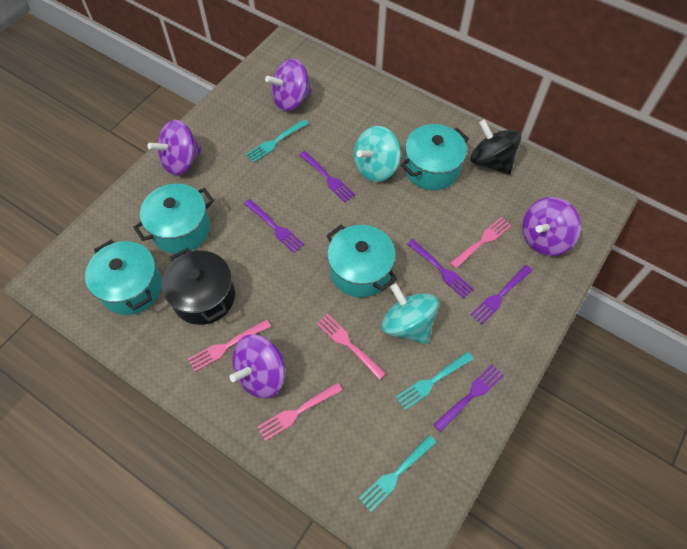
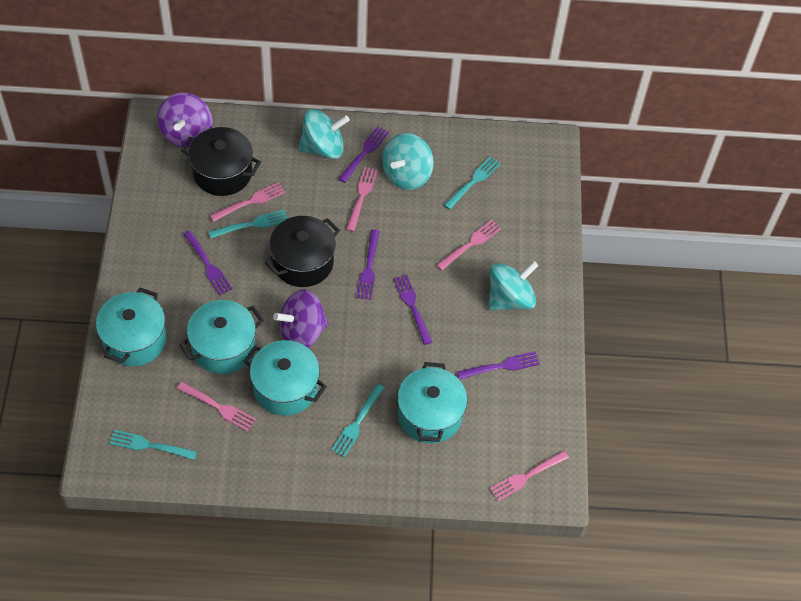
black pot: [161,248,235,325] = 1 -> [181,127,261,196] [265,216,340,287] = 2
black spinning top: [471,120,521,175] = 1 -> none = 0
pink fork: [188,320,271,372] [258,382,343,441] [317,314,386,380] [450,217,512,269] = 4 -> [177,382,256,431] [210,182,285,222] [346,167,378,232] [436,220,502,271] [489,451,569,501] = 5
purple spinning top: [148,120,202,175] [229,334,285,398] [265,59,312,111] [522,197,581,256] = 4 -> [157,93,213,148] [273,290,329,348] = 2
turquoise fork: [246,119,309,163] [359,435,437,512] [396,352,473,410] = 3 -> [109,430,197,460] [208,210,287,238] [331,384,384,457] [444,157,501,210] = 4
turquoise spinning top: [354,126,401,182] [382,283,439,344] = 2 -> [298,109,350,159] [382,133,434,190] [488,261,539,311] = 3

